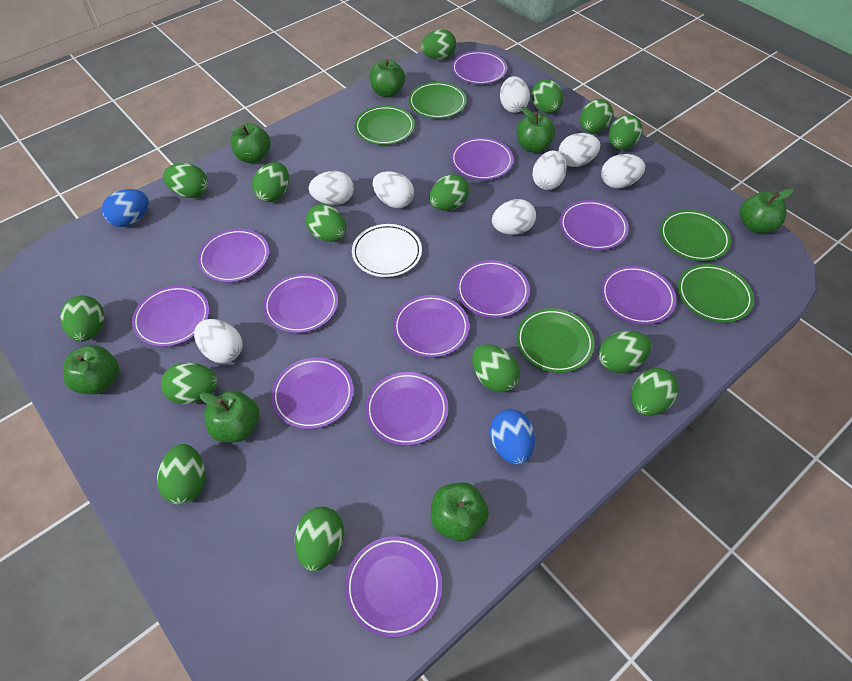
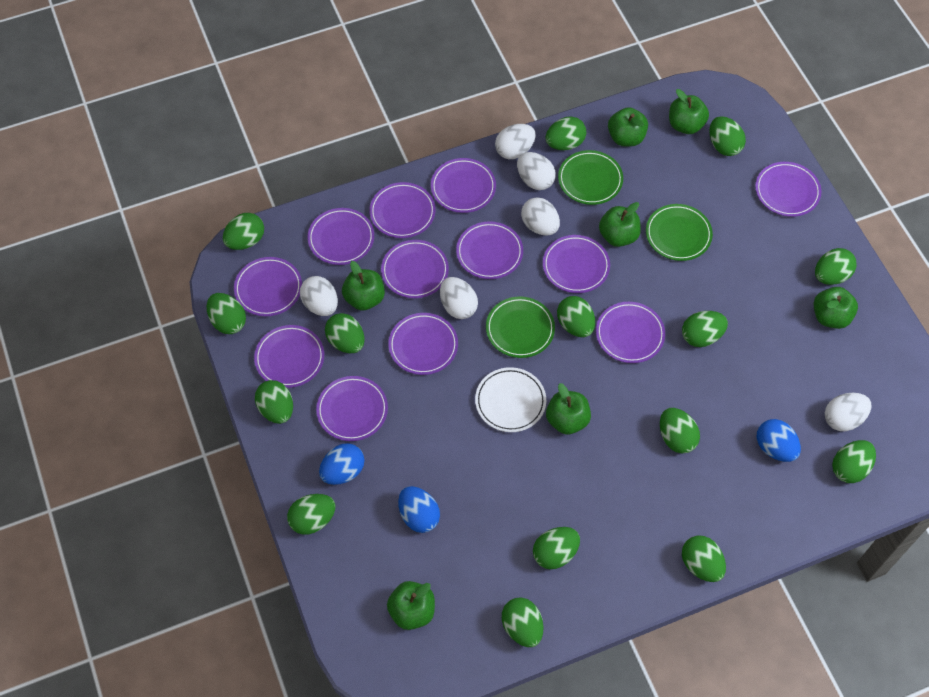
blue egg: [102,189,149,227] [490,409,535,465] = 2 -> [319,443,364,485] [398,486,440,533] [757,419,801,462] = 3
green plate: [355,106,415,145] [409,82,467,119] [517,308,594,373] [660,210,731,261] [678,264,754,323] = 5 -> [486,297,555,358] [558,150,623,205] [646,204,713,261] = 3
white egg: [194,319,243,363] [309,171,354,205] [373,171,414,208] [492,199,536,235] [500,76,530,113] [532,151,567,190] [558,133,600,167] [601,154,645,188] = 8 -> [300,276,338,316] [440,277,478,319] [495,124,536,159] [517,152,556,190] [521,197,560,235] [825,393,871,431] = 6

